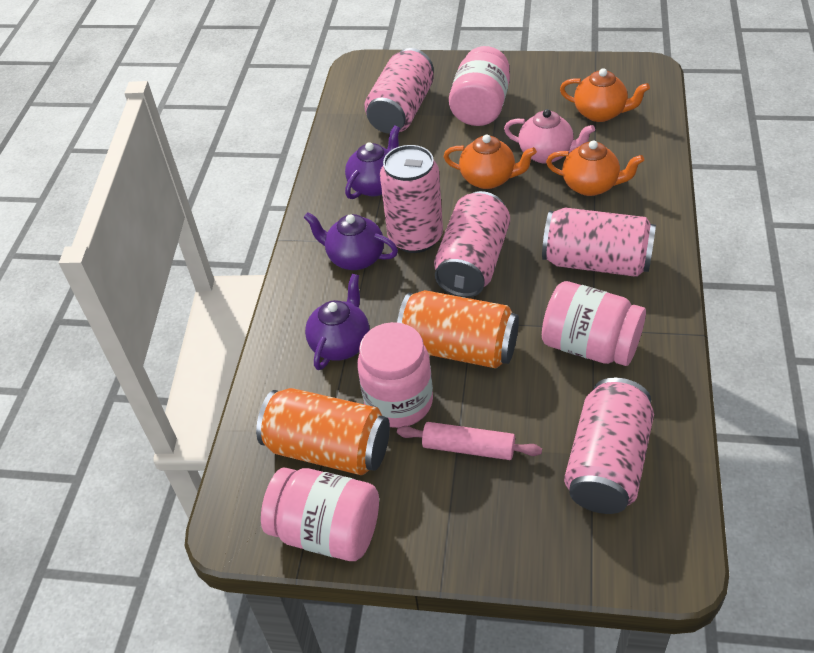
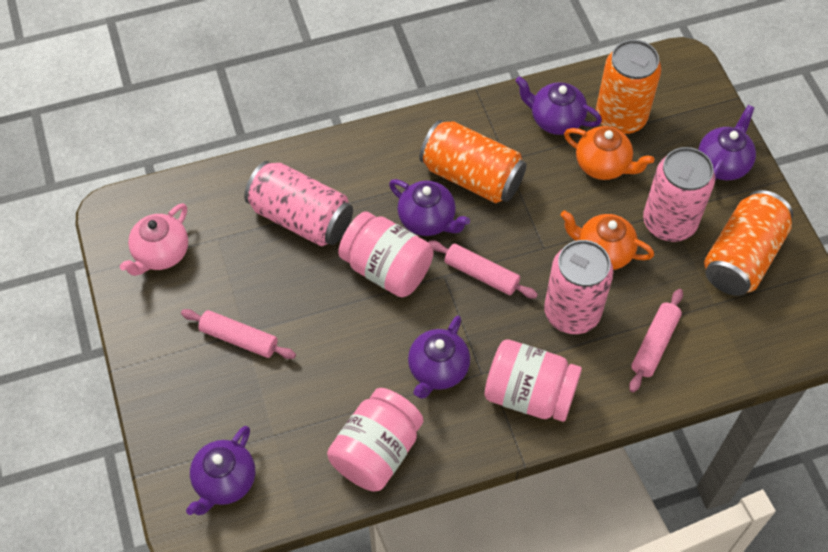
orange can: [256,388,390,475] [397,290,519,368] = 2 -> [419,120,527,203] [596,40,661,135] [704,190,793,296] = 3
orange teapot: [443,134,537,189] [546,140,644,196] [560,68,650,122] = 3 -> [561,210,654,270] [564,126,654,180] = 2
pink can: [364,48,434,134] [380,145,443,253] [434,191,510,297] [542,208,656,277] [564,378,654,514] = 5 -> [244,161,353,246] [544,240,613,334] [643,147,715,242] = 3
pink jar: [261,468,379,561] [357,322,433,428] [449,46,510,126] [542,281,646,366] = 4 -> [327,388,423,492] [338,211,434,297] [485,339,582,422] = 3
pink rolling pin: [397,422,542,460] = 1 -> [181,309,296,359] [428,240,538,299] [629,289,683,393] = 3
purple teapot: [304,212,398,270] [305,274,369,370] [345,125,400,199] = 3 -> [186,426,255,515] [389,179,470,236] [408,316,470,399] [515,76,602,135] [698,105,756,181] = 5

